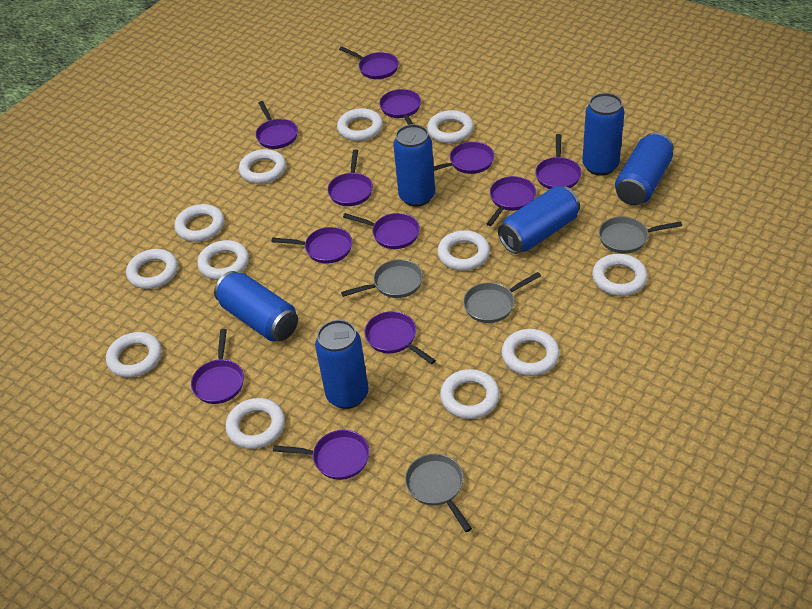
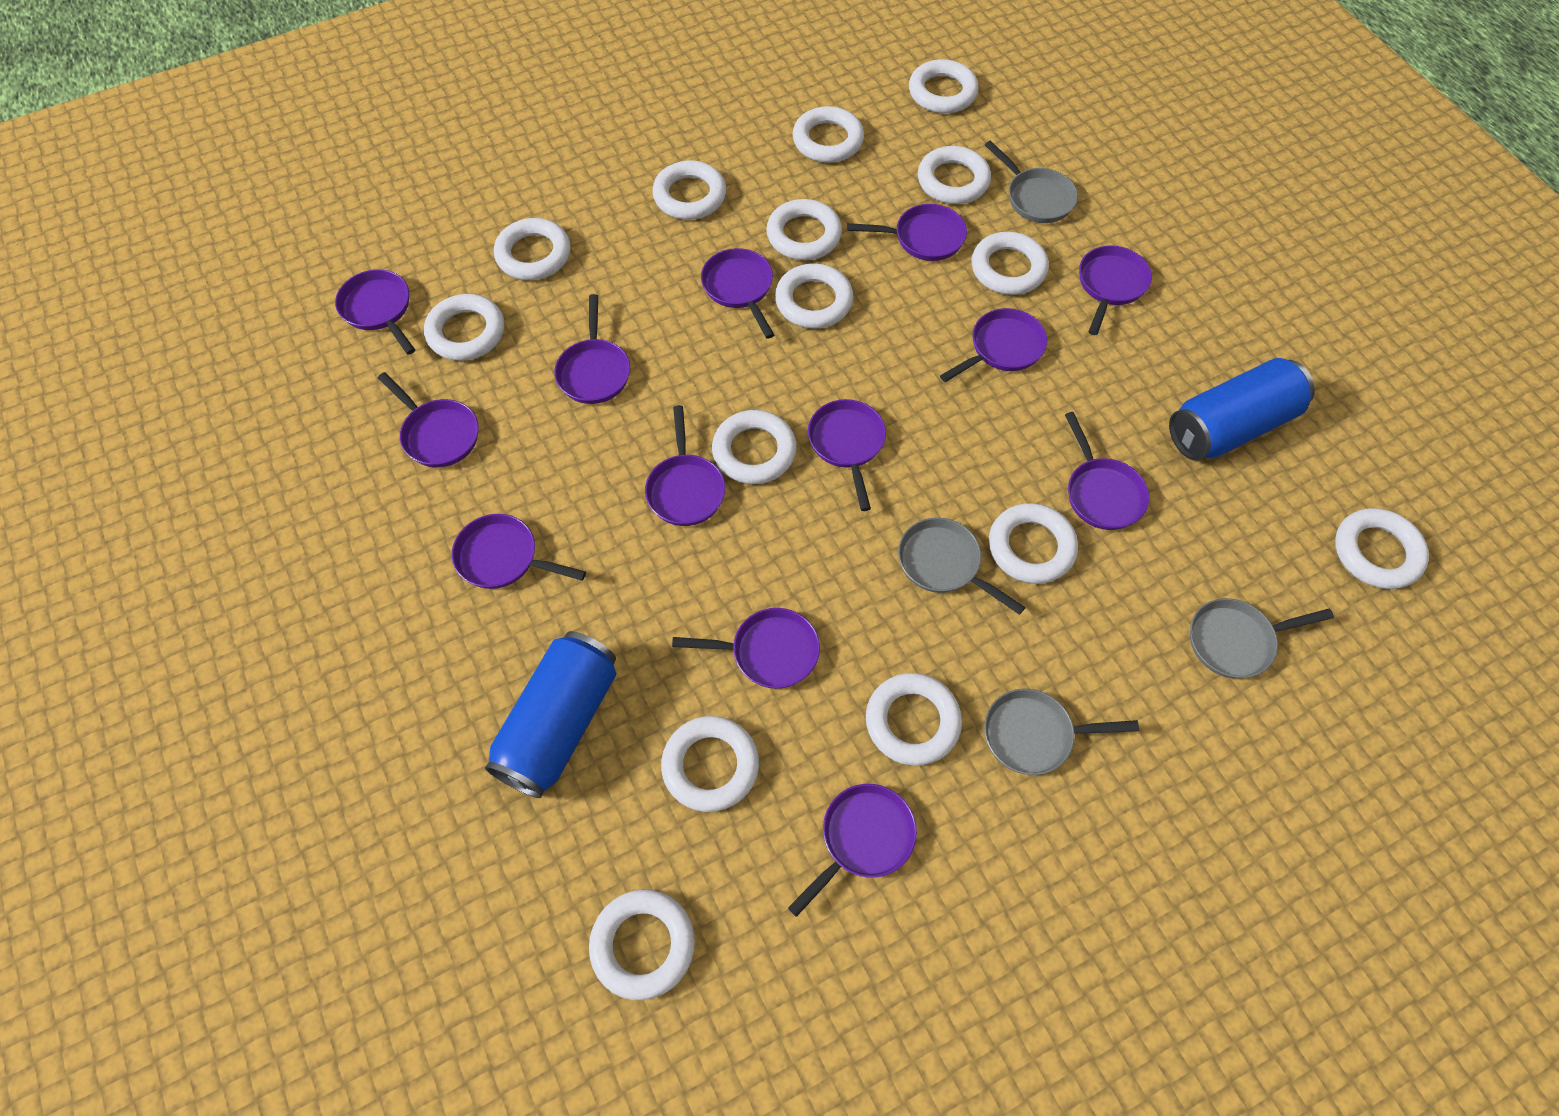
blue can: [214,271,298,341] [315,320,368,409] [393,124,435,207] [498,186,580,254] [582,93,625,176] [615,132,674,205] = 6 -> [485,631,617,798] [1169,358,1315,461] = 2
purple pan: [191,329,244,404] [255,101,298,149] [271,227,352,264] [273,430,370,480] [327,149,373,206] [339,46,399,79] [343,213,420,249] [364,311,436,364] [379,89,421,125] [434,142,494,174] [487,176,536,226] [535,134,582,189] = 12 -> [335,269,415,355] [378,372,479,467] [452,514,586,589] [554,294,630,404] [645,405,725,526] [672,608,820,689] [701,248,774,339] [788,784,917,917] [808,399,886,511] [847,204,967,261] [940,308,1047,382] [1065,412,1149,530] [1079,245,1152,335] = 13
white ring: [106,332,162,378] [126,249,178,289] [175,204,224,242] [197,240,249,280] [226,398,285,449] [239,149,286,184] [337,108,383,141] [427,110,474,143] [437,230,490,271] [440,369,500,419] [501,329,560,376] [592,254,648,296] = 12 -> [424,294,504,361] [494,218,571,280] [589,889,695,1000] [652,160,726,220] [661,716,759,812] [712,410,797,484] [766,199,842,260] [775,263,853,329] [793,106,864,163] [866,673,962,766] [909,59,979,113] [918,146,991,204] [971,232,1049,295] [989,503,1078,584] [1335,508,1429,589] = 15

